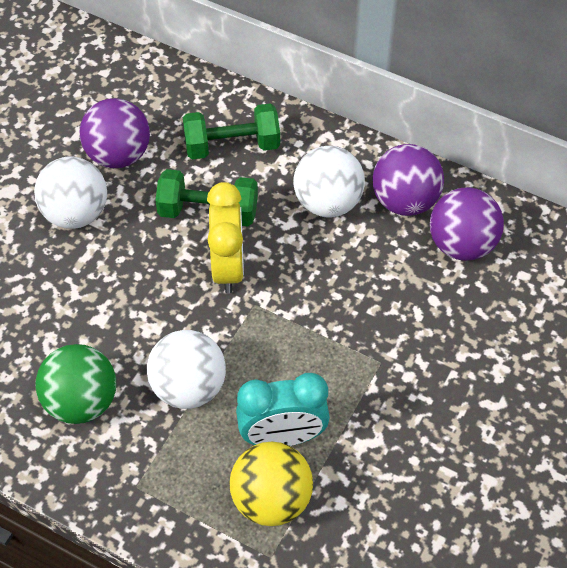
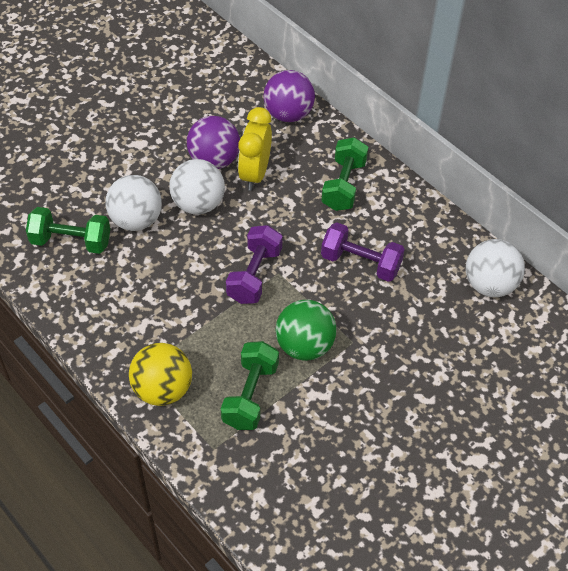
green dumbbell: [155,169,258,226] [183,103,280,160] = 2 -> [26,207,110,254] [221,341,279,430] [321,137,368,211] = 3
purple ball: [80,98,150,168] [372,144,444,216] [430,187,504,261] = 3 -> [187,116,240,169] [263,70,315,122] = 2
purple dumbbell: none = 0 -> [226,225,283,304] [321,222,405,282] = 2
turquoise clock: [236,373,330,446] = 1 -> none = 0

